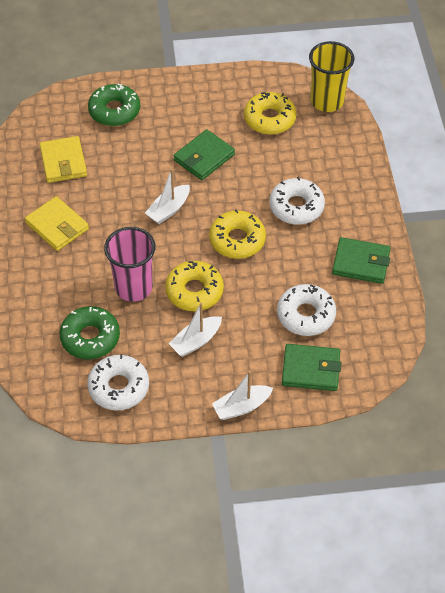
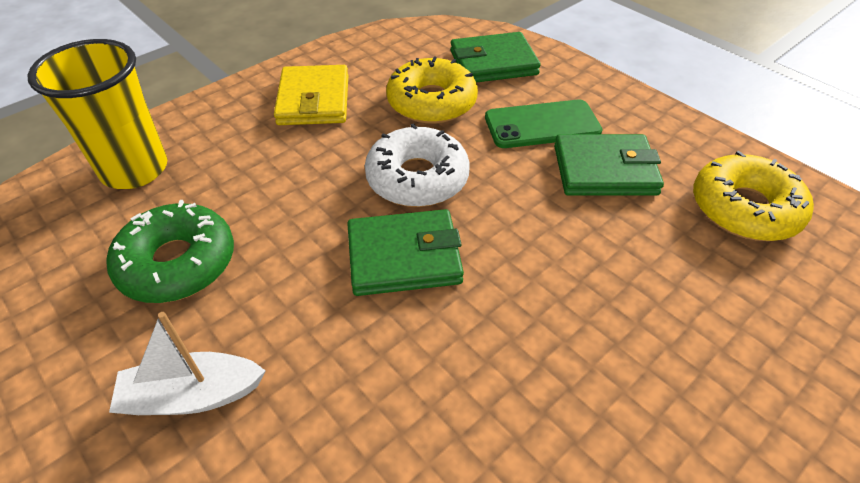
green donut: [59,306,120,359] [88,84,140,126] = 2 -> [107,200,234,303] = 1
green phone: none = 0 -> [485,100,603,148] = 1
pink cup: [104,227,155,302] = 1 -> none = 0
white boat: [145,169,190,224] [168,303,222,357] [212,371,273,420] = 3 -> [109,312,266,415] = 1
white donut: [87,354,149,411] [269,177,325,225] [277,284,336,336] = 3 -> [365,124,470,207] = 1
yellow donut: [165,261,224,311] [209,209,266,259] [244,92,297,135] = 3 -> [386,56,478,124] [693,151,814,241] = 2
yellow wallet: [25,196,89,251] [40,136,87,183] = 2 -> [274,65,348,125] = 1

